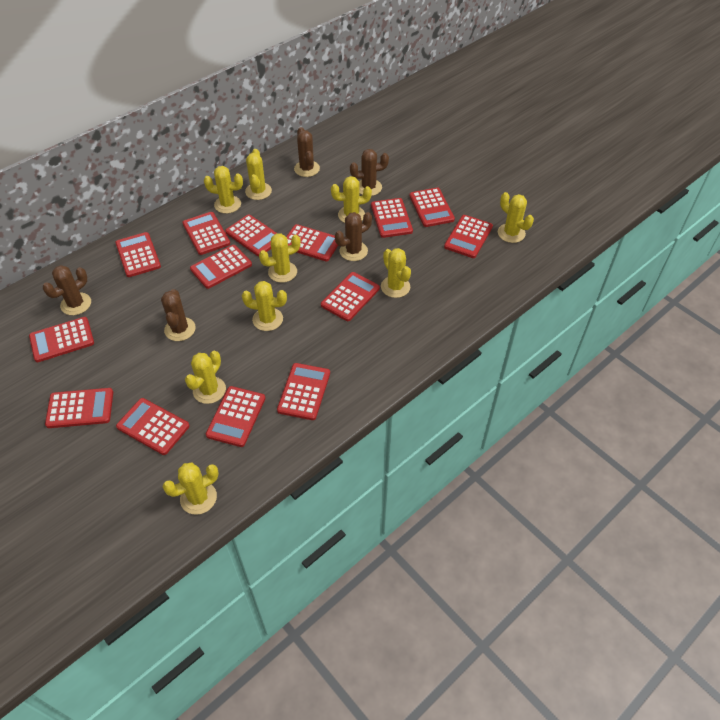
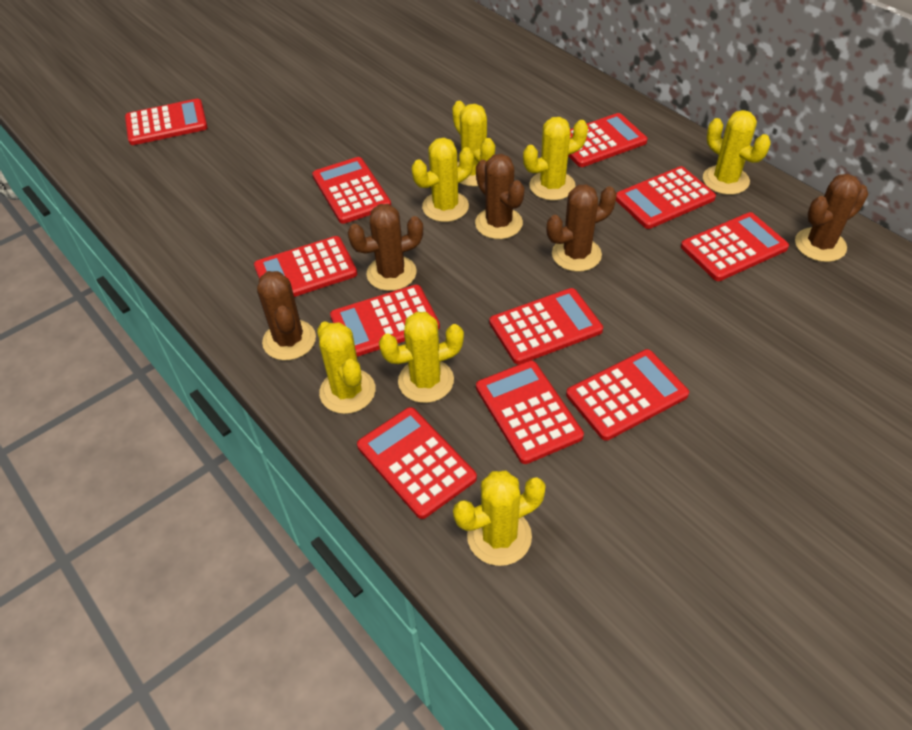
red calculator: [29,317,94,362] [45,388,113,428] [115,232,161,277] [116,398,190,455] [183,212,230,255] [190,245,252,289] [206,386,265,447] [225,214,277,257] [277,363,330,420] [286,224,338,261] [321,272,380,321] [371,198,413,238] [410,187,455,227] [444,215,493,258] = 14 -> [125,99,208,145] [254,236,357,297] [312,157,391,224] [330,285,440,357] [357,407,477,519] [476,361,584,464] [489,288,603,365] [566,349,689,441] [568,113,648,167] [616,166,716,229] [681,212,789,281] = 11
yellow cactus: [163,462,219,515] [185,350,226,404] [204,166,243,214] [242,281,287,331] [245,149,272,200] [259,233,301,283] [331,176,372,223] [381,248,411,298] [498,192,534,243] = 9 -> [317,322,376,414] [379,312,464,403] [412,138,474,222] [452,101,495,187] [453,471,546,566] [523,117,588,201] [703,110,771,195] = 7

